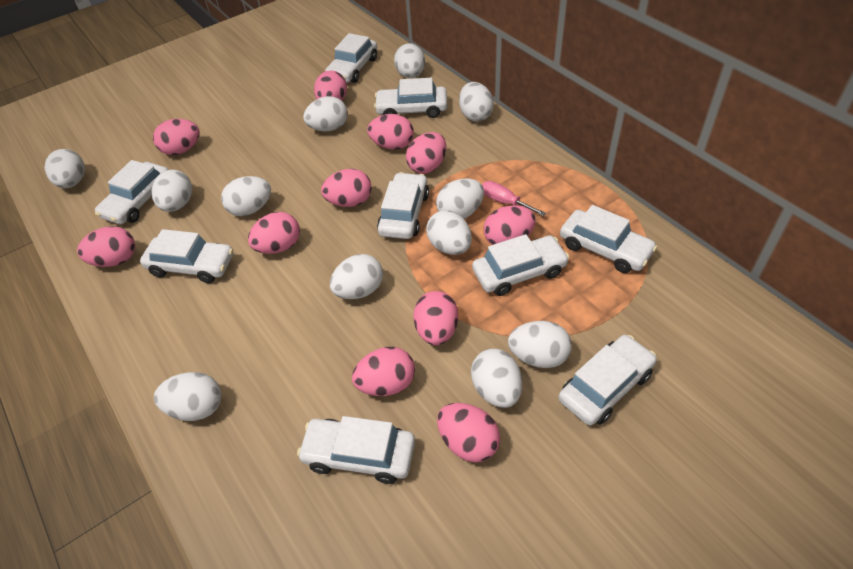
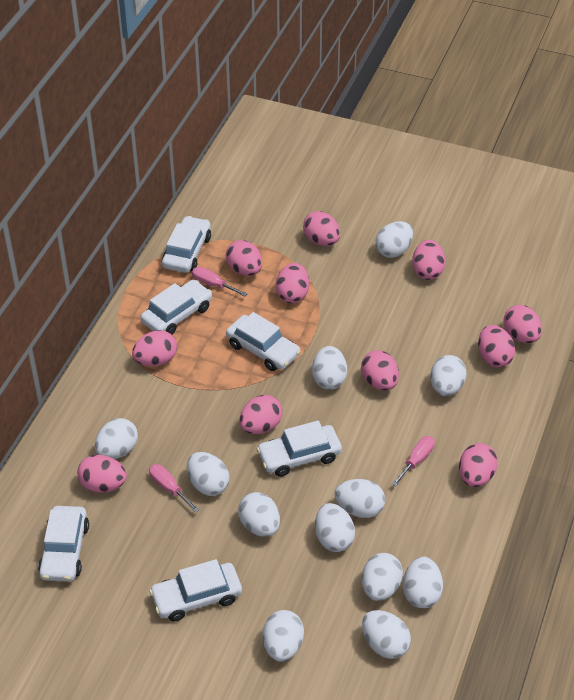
pink screwdriver: [482,181,546,216] = 1 -> [149,464,199,512] [192,267,247,296] [392,436,435,486] = 3
white car: [95,160,168,224] [140,229,233,283] [297,416,415,484] [325,33,377,83] [374,78,447,118] [377,172,429,239] [472,234,569,296] [558,335,657,425] [560,205,657,273] = 9 -> [38,506,89,582] [140,280,212,334] [149,559,242,621] [162,216,211,273] [226,312,301,371] [257,421,342,477] = 6

